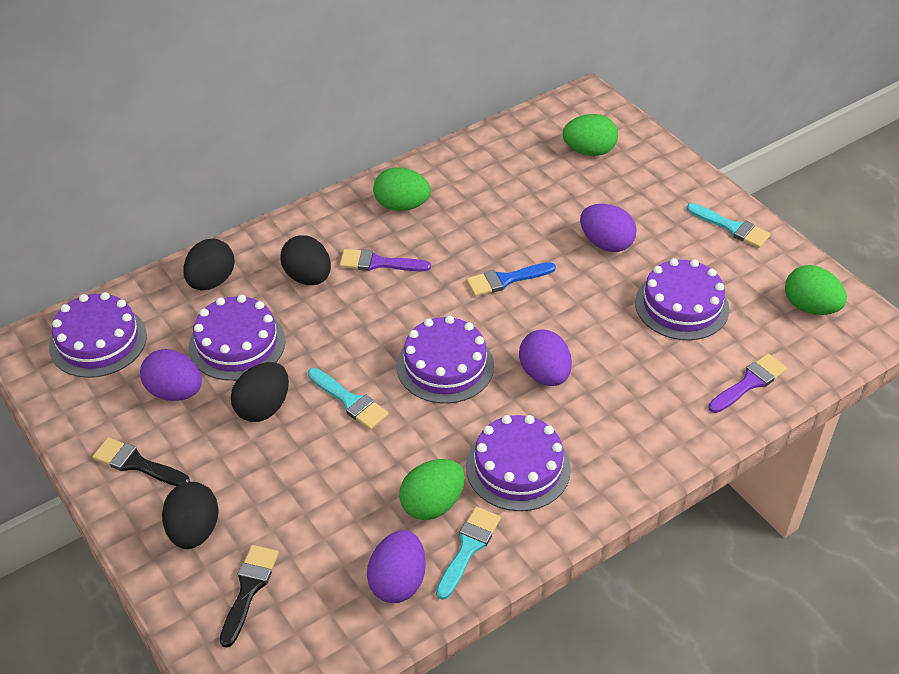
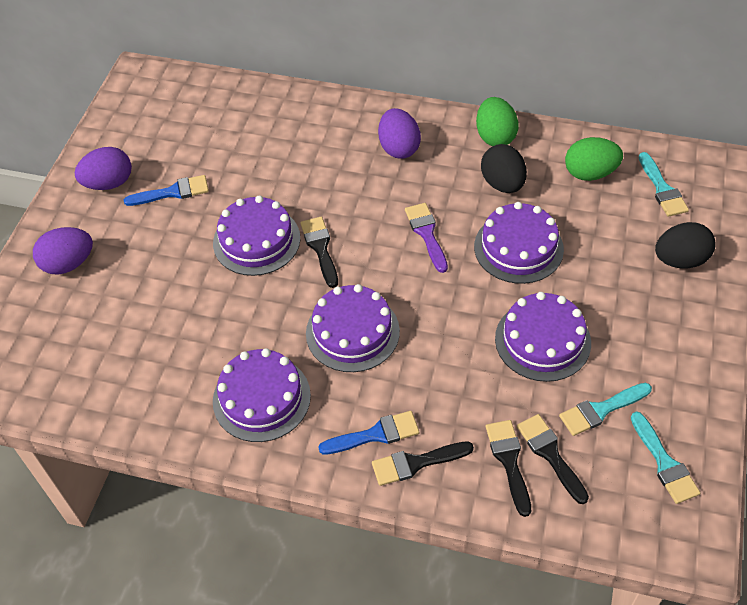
black brush: [93,437,190,486] [220,545,279,647] = 2 -> [300,217,338,288] [372,441,474,486] [486,420,531,517] [517,414,589,504] = 4
black egg: [162,482,219,549] [183,238,234,290] [231,362,289,422] [280,235,331,285] = 4 -> [481,144,527,193] [655,222,716,269] = 2
blue brush: [466,262,556,296] = 1 -> [124,175,209,206] [318,411,419,455] = 2
green egg: [373,167,431,211] [399,459,465,520] [563,114,618,156] [785,265,847,315] = 4 -> [476,97,519,146] [565,137,623,181] = 2
purple brush: [340,249,431,271] [708,354,787,413] = 2 -> [405,203,448,273] = 1
purple egg: [140,349,202,401] [367,530,426,603] [519,329,572,386] [580,204,637,252] = 4 -> [33,227,93,275] [75,147,132,190] [378,108,421,159] = 3

